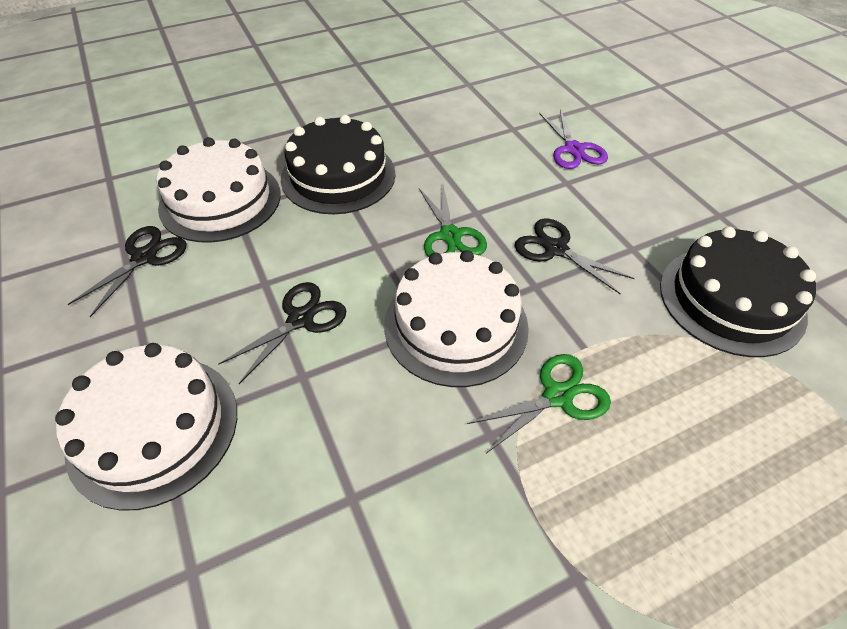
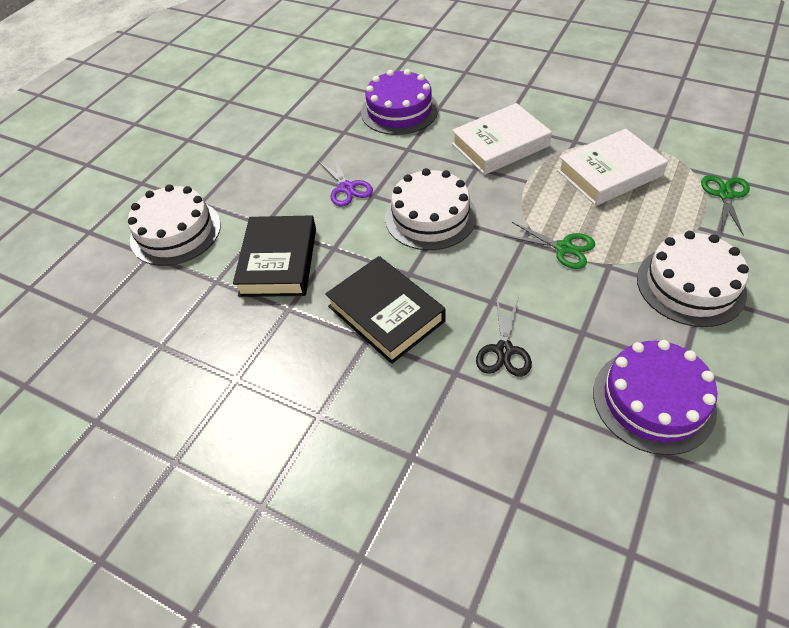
black book: none = 0 -> [233,215,316,297] [325,256,446,364] = 2
black cake: [281,115,396,214] [660,227,816,357] = 2 -> none = 0
black scissors: [68,226,187,317] [218,282,346,384] [515,218,635,295] = 3 -> [476,297,532,377] = 1
purple cake: none = 0 -> [361,69,438,135] [593,340,717,455] = 2
white book: none = 0 -> [452,103,552,175] [557,129,668,206] = 2

